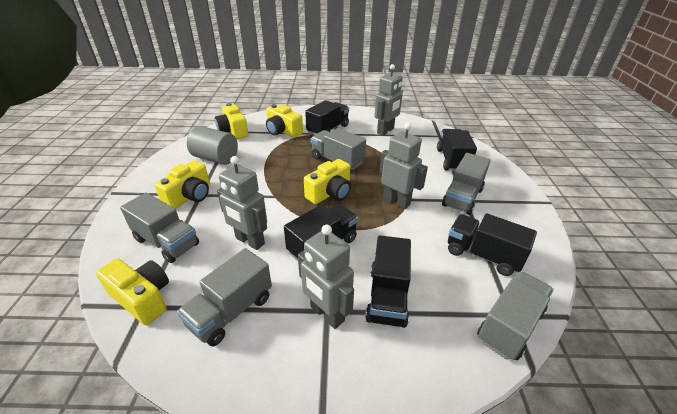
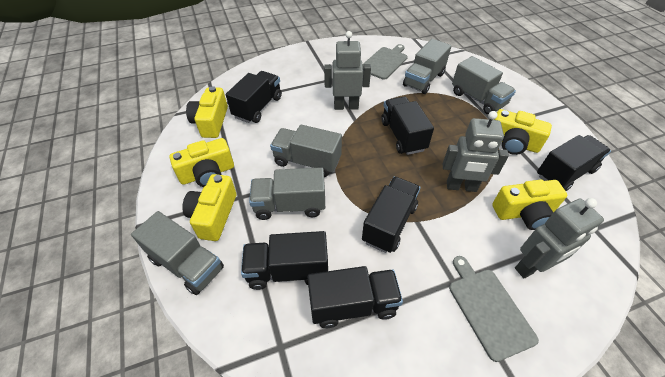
black truck: [284,204,358,261] [305,100,349,135] [365,235,411,328] [437,129,477,171] [448,213,537,276] = 5 -> [226,71,282,123] [241,231,328,290] [307,266,403,328] [362,177,421,253] [381,97,434,155] [537,135,611,191] = 6
grey cutting board: none = 0 -> [362,44,408,80] [449,256,539,362] = 2
grey cylinder: [187,126,238,165] = 1 -> none = 0
grey robot: [217,156,267,250] [298,225,354,329] [374,64,403,136] [379,123,428,209] = 4 -> [324,31,371,110] [443,111,509,192] [515,198,604,278] = 3

